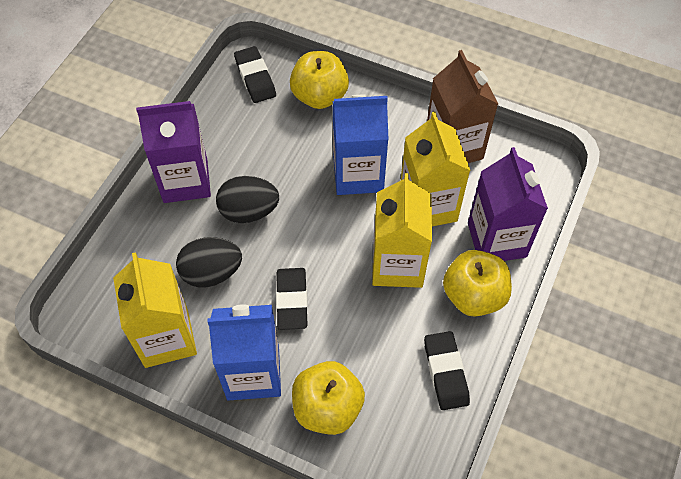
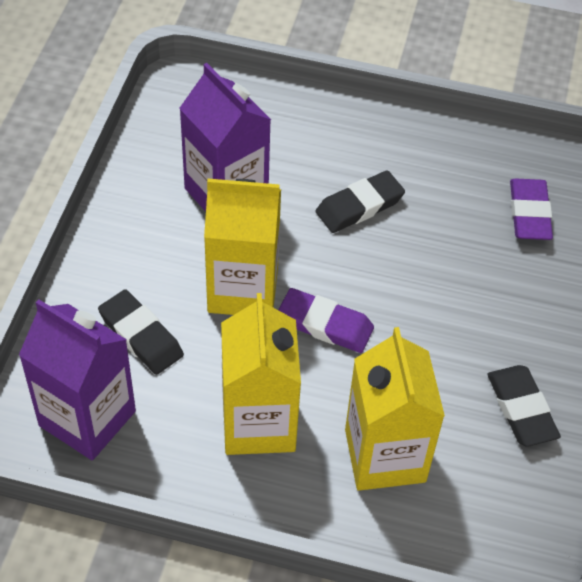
black egg: [176,237,242,287] [216,176,279,223] = 2 -> none = 0
blue carton: [208,304,281,400] [333,95,389,195] = 2 -> none = 0
brown carton: [427,50,498,163] = 1 -> none = 0
purple eraser: none = 0 -> [278,288,374,353] [510,178,553,240] = 2
yellow apple: [290,51,349,109] [292,361,365,435] [443,250,512,317] = 3 -> none = 0

